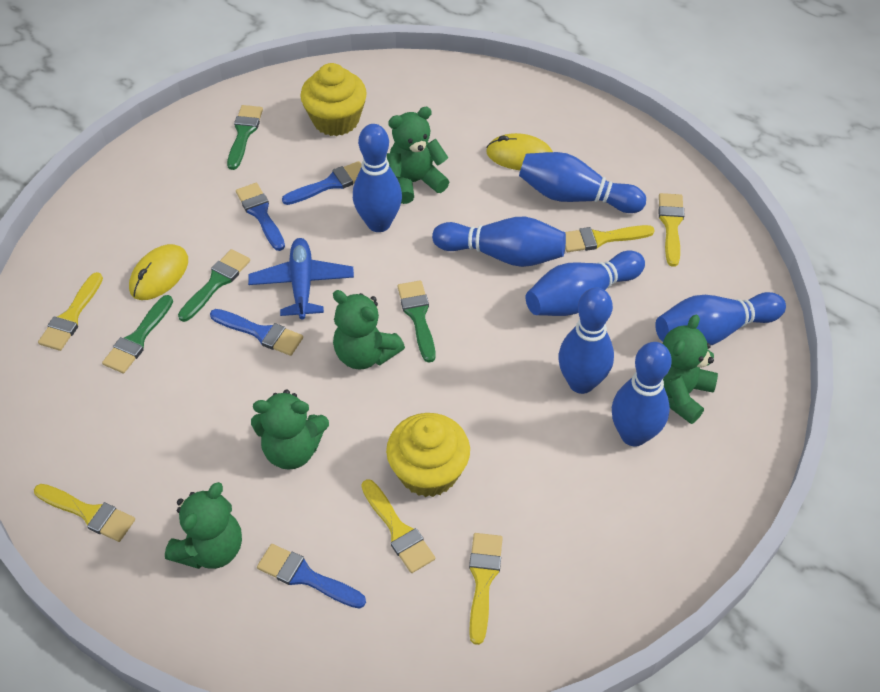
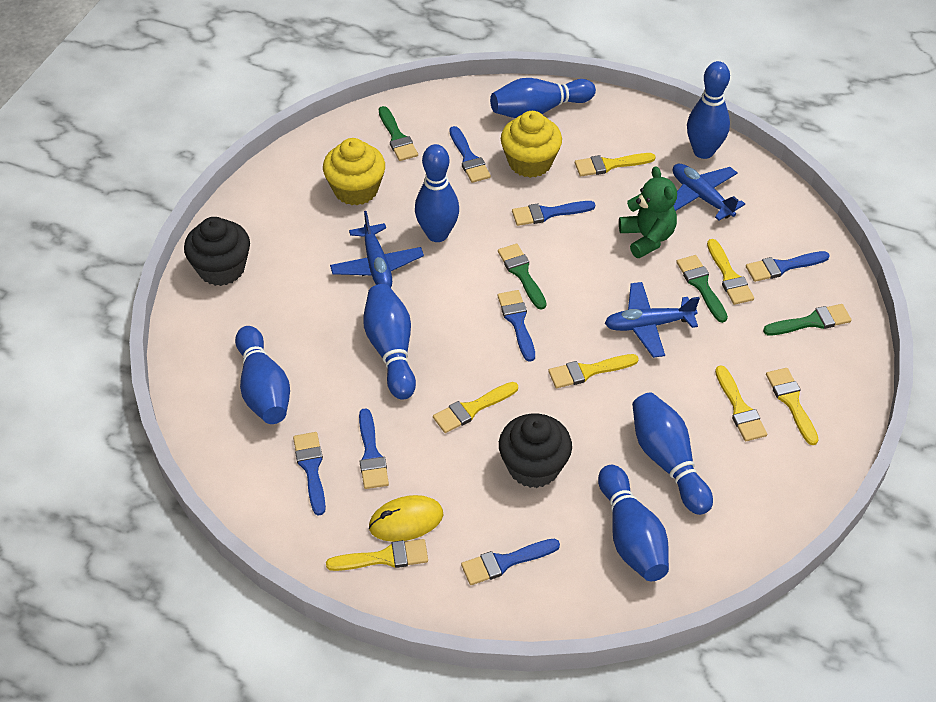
black cupcake: none = 0 -> [184,217,250,286] [499,414,572,488] = 2
blue brush: [210,309,303,356] [236,183,285,251] [257,544,366,609] [282,161,362,205] = 4 -> [293,432,326,516] [359,408,389,489] [449,126,491,183] [461,539,560,585] [497,290,535,362] [512,201,595,226] [746,251,830,282] = 7
blue plane: [248,238,354,320] = 1 -> [330,211,424,288] [605,282,700,358] [673,163,745,221] = 3
green teddy bear: [165,482,242,569] [251,390,329,470] [333,290,405,370] [387,107,449,204] [663,315,718,424] = 5 -> [619,166,677,258] = 1
yellow brush: [34,484,135,542] [38,272,103,351] [361,479,435,573] [469,533,503,645] [565,225,655,252] [658,193,685,267] = 6 -> [326,539,428,571] [433,382,518,433] [548,354,639,388] [575,153,656,176] [707,239,754,305] [715,366,767,441] [766,368,819,445] = 7
yellow mouse: [129,244,188,300] [486,133,553,170] = 2 -> [369,495,443,542] = 1

